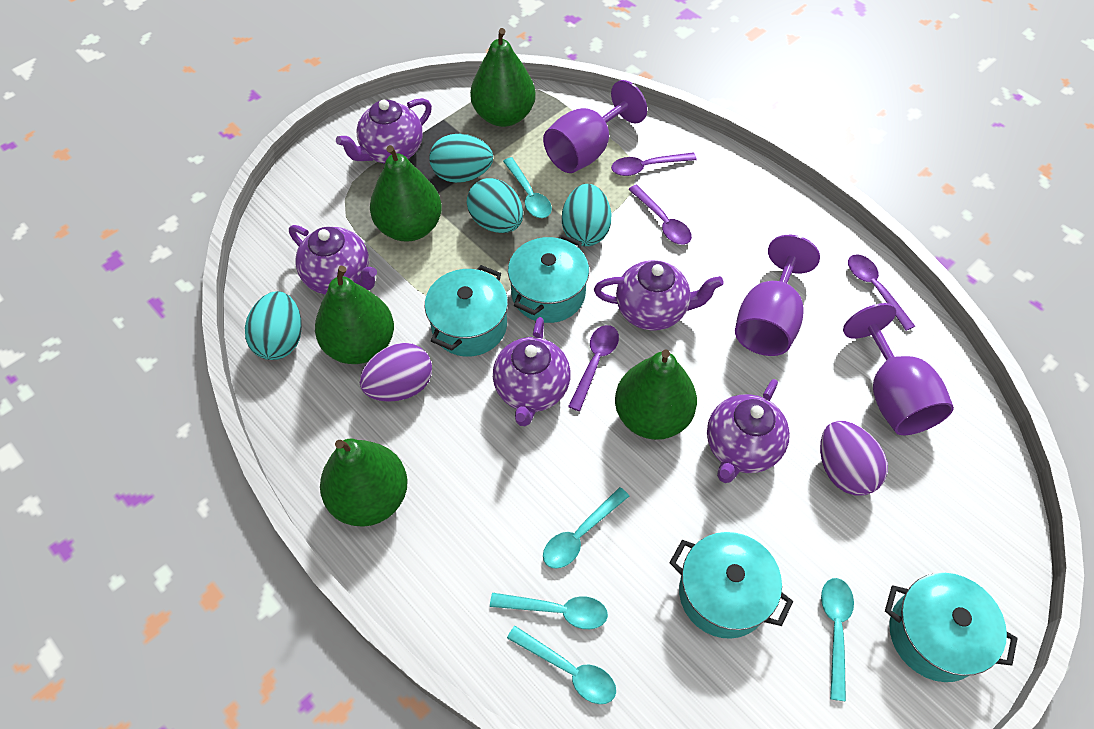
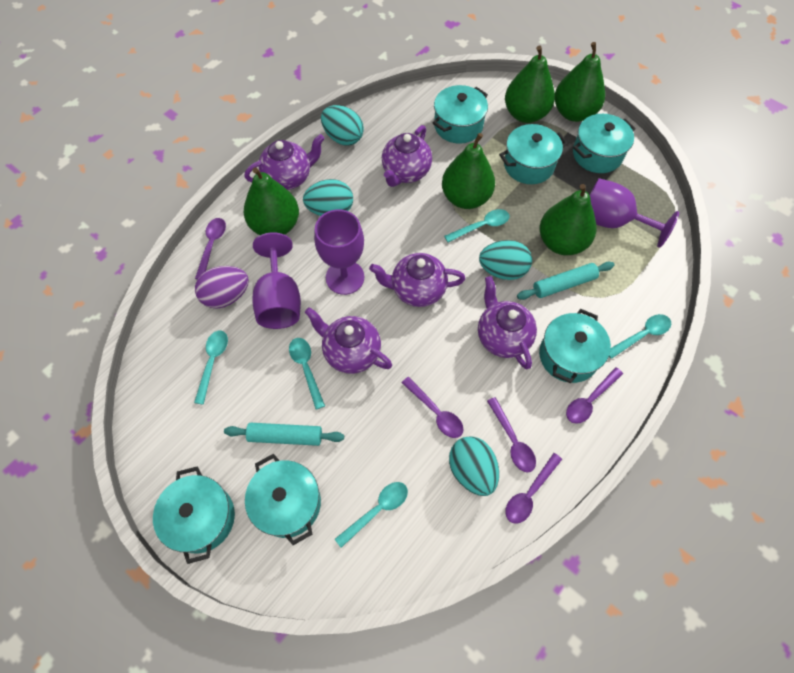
purple egg: [360,343,432,402] [820,421,888,496] = 2 -> [195,266,249,308] = 1
purple spoon: [568,325,619,411] [611,152,697,176] [628,185,692,245] [848,254,915,331] = 4 -> [195,218,226,279] [402,377,464,438] [487,397,536,473] [505,453,562,524] [566,367,623,424] = 5
turquoise pot: [425,265,508,357] [508,234,589,323] [669,532,793,639] [885,573,1018,682] = 4 -> [153,466,235,564] [245,454,321,545] [433,85,488,144] [499,124,568,184] [539,309,611,383] [573,114,636,173] = 6
turquoise rolling pin: none = 0 -> [224,423,344,446] [517,262,614,300] = 2

